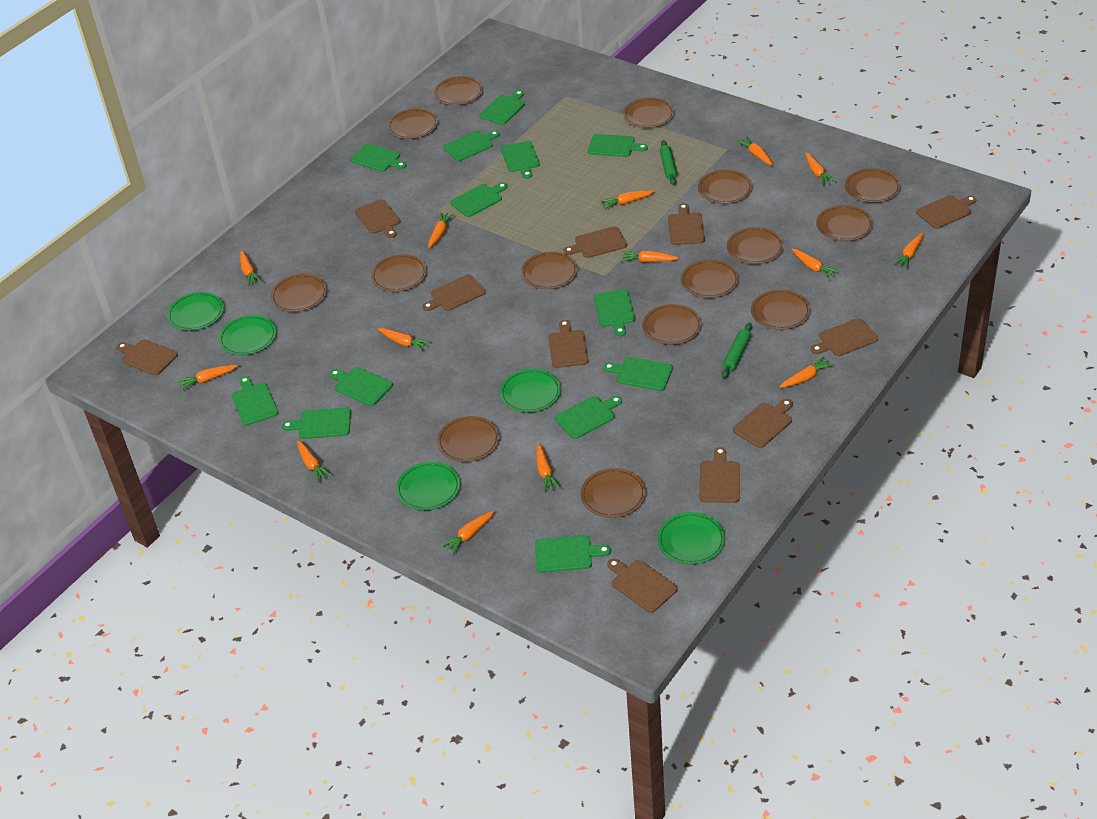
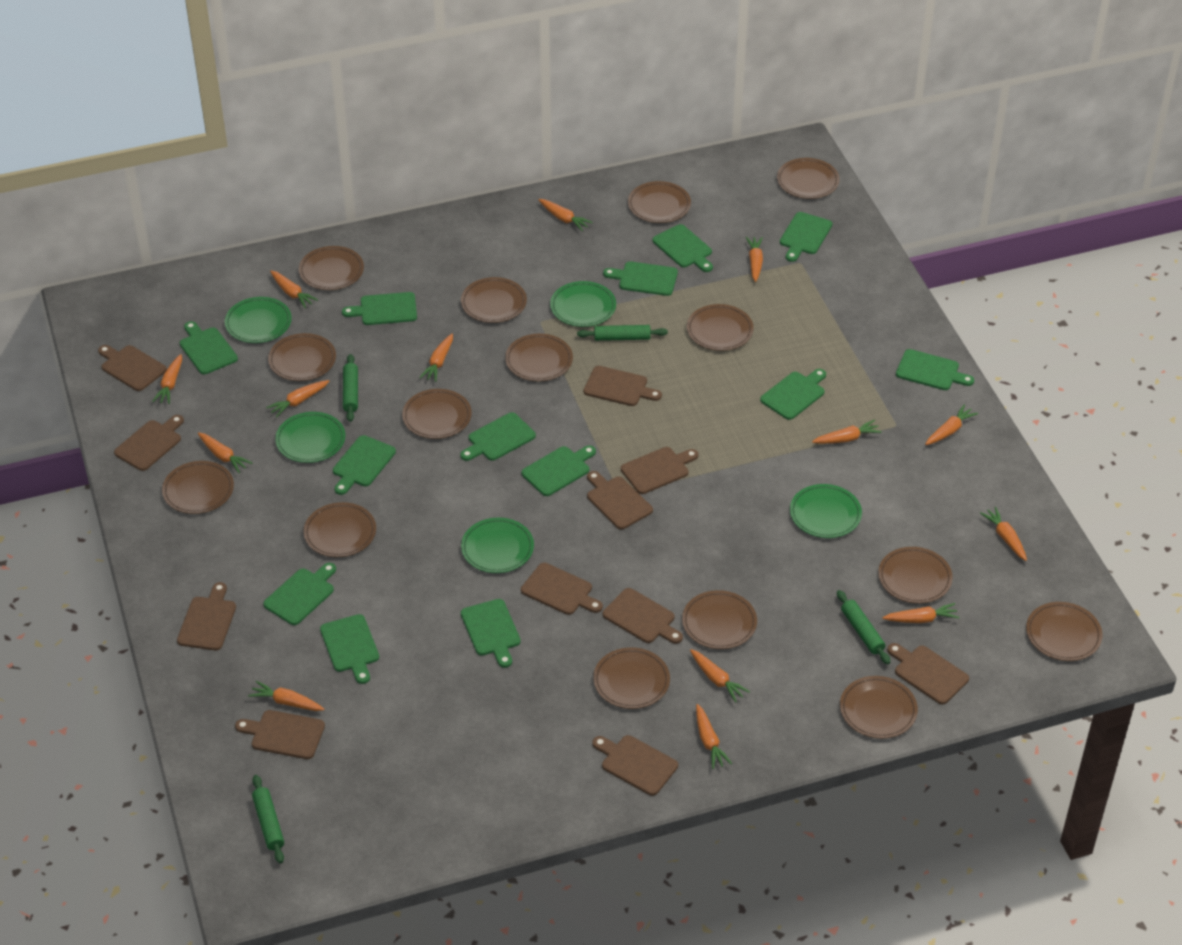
green rolling pin: [660,140,677,185] [722,323,752,378] = 2 -> [252,775,284,864] [343,354,358,422] [577,325,668,341] [837,590,890,665] = 4

